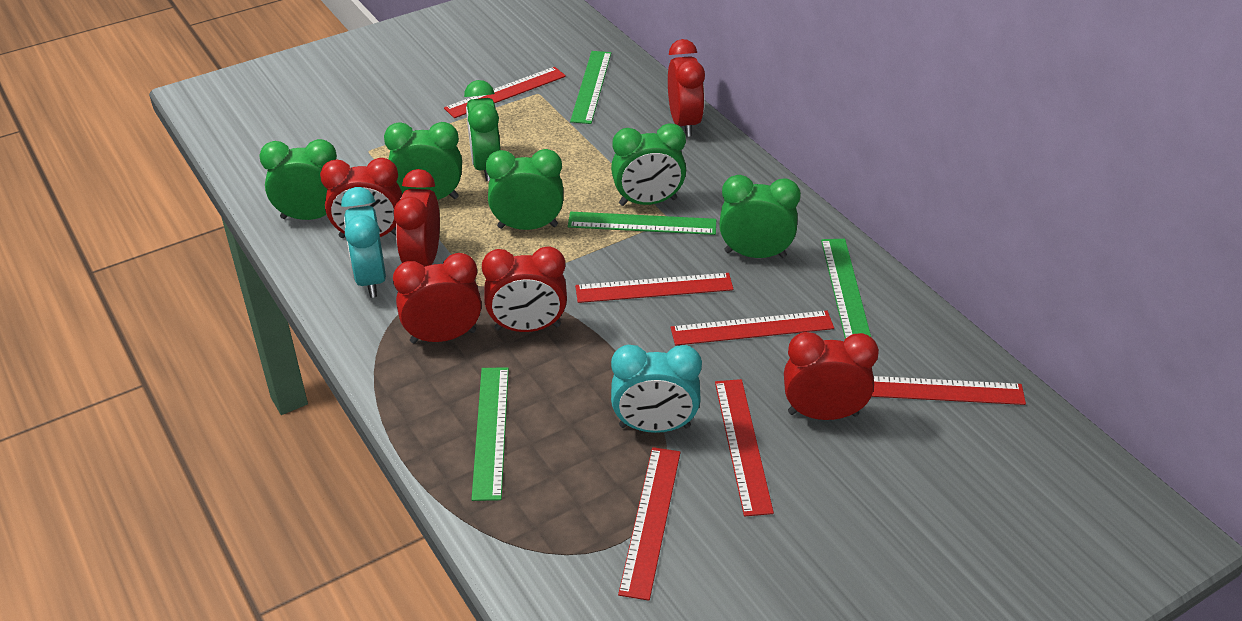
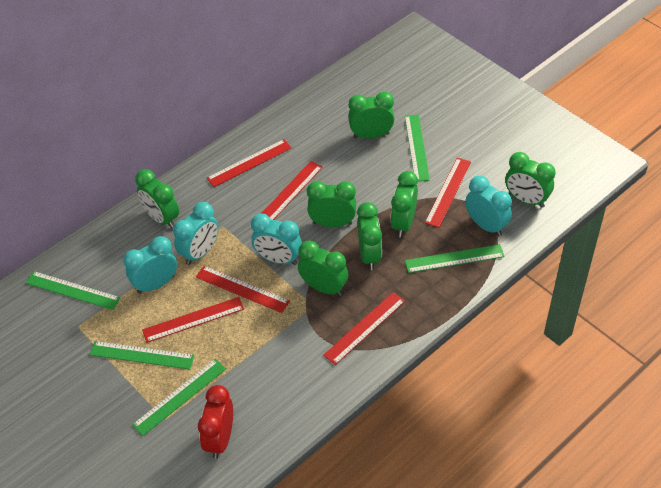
green clock: [260,139,337,220] [384,122,462,200] [464,80,501,181] [486,149,563,230] [611,123,686,206] [719,175,801,258] = 6 -> [135,169,179,229] [298,240,349,296] [307,181,356,227] [348,91,394,139] [357,202,382,270] [390,171,418,238] [505,152,555,208] = 7
green ruler: [471,367,509,501] [568,212,716,235] [570,51,611,124] [821,239,871,339] = 4 -> [26,271,121,310] [90,341,195,369] [132,359,226,436] [405,115,430,182] [405,244,505,273] = 5
red clock: [320,158,402,238] [393,253,482,344] [394,169,440,267] [482,246,567,332] [668,39,705,137] [784,332,879,420] = 6 -> [198,385,233,459] = 1
turquoise clock: [341,187,386,298] [611,345,702,433] = 2 -> [123,236,177,294] [173,202,219,265] [251,213,302,265] [465,176,512,236] = 4

